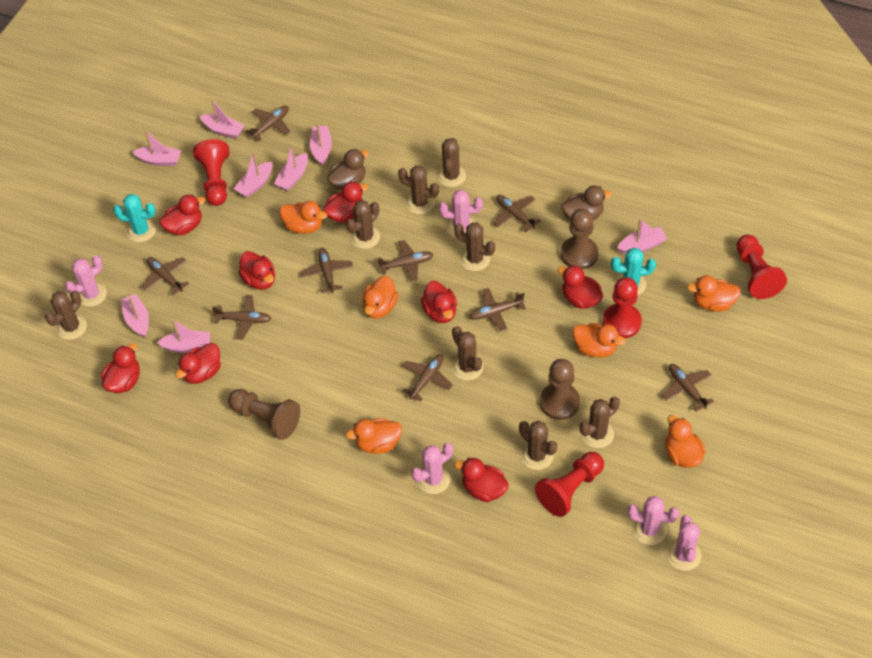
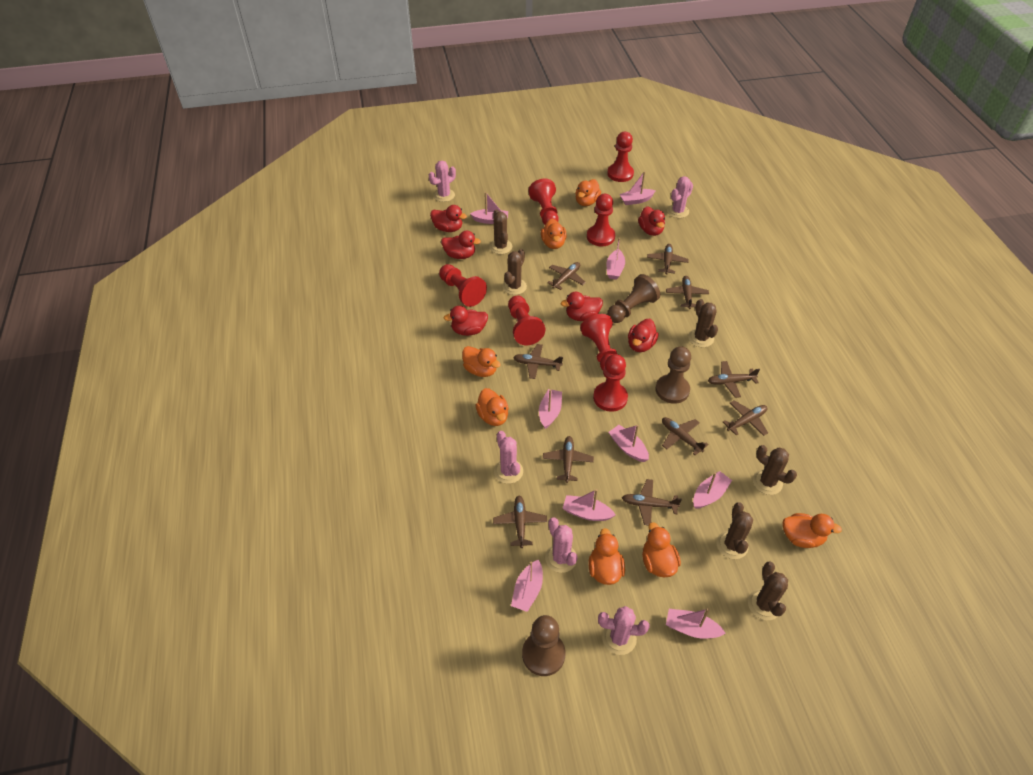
brown cactus: [45,291,87,340] [346,200,380,249] [398,166,439,214] [437,138,466,187] [452,326,484,381] [454,222,495,271] [519,421,557,470] [580,397,620,448] = 8 -> [489,209,512,254] [503,249,527,295] [688,299,718,347] [717,503,753,559] [748,562,788,620] [753,445,797,495] = 6
brown duck: [327,149,369,190] [561,185,612,220] = 2 -> none = 0
brown plane: [141,257,189,296] [212,295,271,340] [246,106,291,141] [301,248,353,293] [377,240,434,282] [402,354,453,402] [469,288,526,332] [493,195,541,232] [662,364,714,412] = 9 -> [493,496,547,548] [513,344,563,379] [543,436,594,483] [547,262,586,290] [622,479,682,526] [647,244,689,274] [662,417,709,455] [666,276,709,309] [708,361,760,398] [723,400,768,436] = 10
orange duck: [280,201,327,234] [346,418,402,454] [362,276,398,319] [573,323,626,358] [665,415,706,468] [687,275,741,312] = 6 -> [462,346,501,377] [475,388,509,426] [541,219,567,249] [575,179,601,206] [589,528,625,585] [642,522,681,577] [783,513,842,548] = 7
pink boat: [121,294,149,337] [133,131,181,166] [157,319,210,353] [200,99,244,139] [234,152,273,198] [274,144,308,191] [310,124,332,166] [617,219,668,254] = 8 -> [470,192,508,224] [511,560,543,612] [539,389,562,429] [562,489,616,521] [606,238,625,280] [609,425,649,462] [620,171,655,205] [666,608,726,639] [693,471,732,509] = 9
red duck: [101,343,140,393] [159,195,206,235] [175,343,221,384] [238,251,275,290] [323,182,368,223] [421,281,457,323] [454,458,509,502] [558,265,603,309] = 8 -> [430,205,467,232] [441,230,481,259] [444,306,488,336] [561,292,603,321] [628,319,659,352] [638,206,665,236] = 6
red pawn: [193,139,230,206] [535,452,604,517] [602,277,642,338] [736,235,787,299] = 4 -> [439,264,487,307] [508,296,545,345] [528,179,559,225] [580,314,617,370] [587,194,615,246] [593,354,628,412] [607,132,634,182] = 7
turquoise cactus: [113,194,156,242] [611,248,656,295] = 2 -> none = 0

